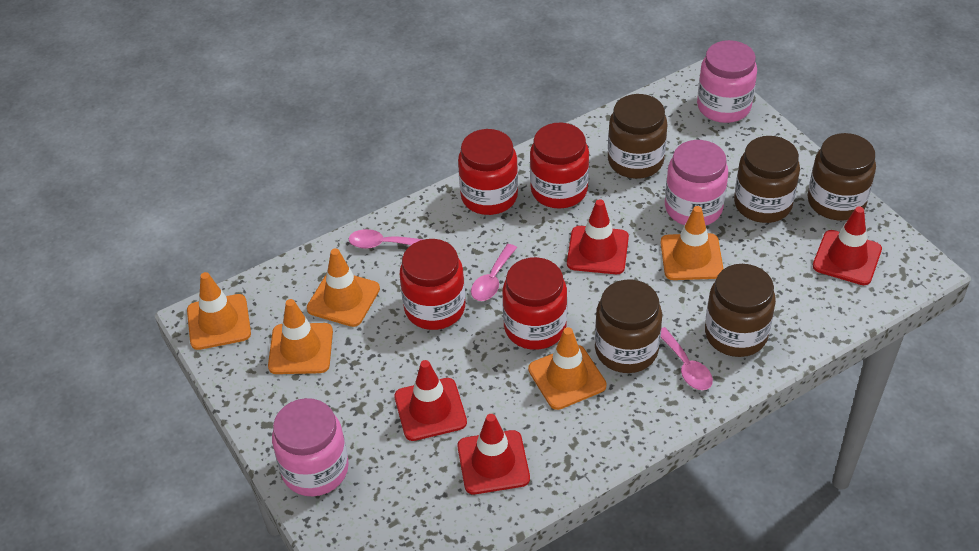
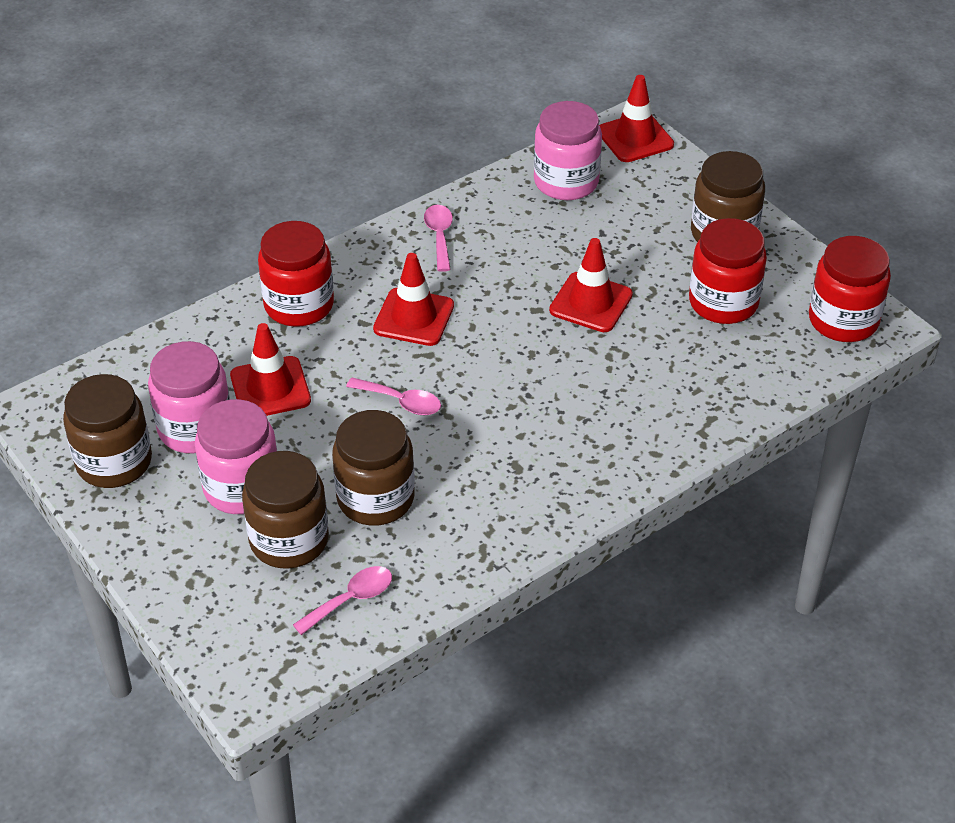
brown jar: [595,280,662,373] [608,94,667,179] [705,264,776,357] [734,136,800,223] [808,133,876,220] = 5 -> [63,374,152,488] [242,451,329,569] [332,410,415,525] [691,151,765,242] = 4
orange traffic cone: [187,272,251,350] [268,299,333,374] [307,248,380,327] [528,327,607,410] [661,206,724,280] = 5 -> none = 0
red jar: [400,239,465,330] [458,129,518,215] [502,257,567,350] [530,123,589,209] = 4 -> [258,221,334,327] [689,218,767,324] [809,236,891,342] = 3

